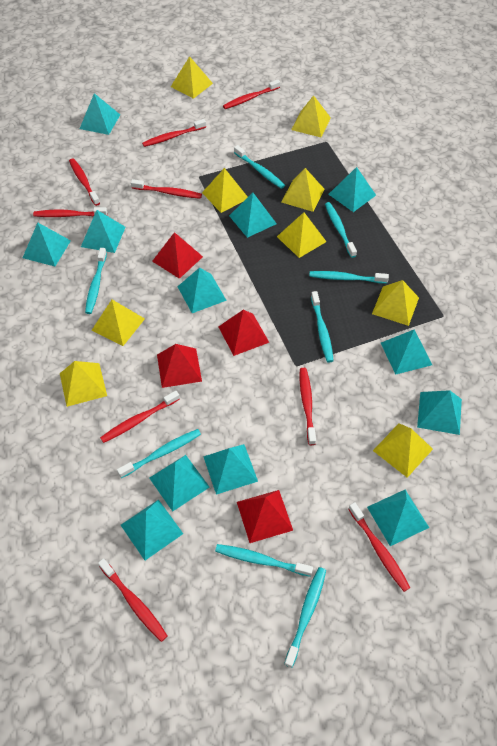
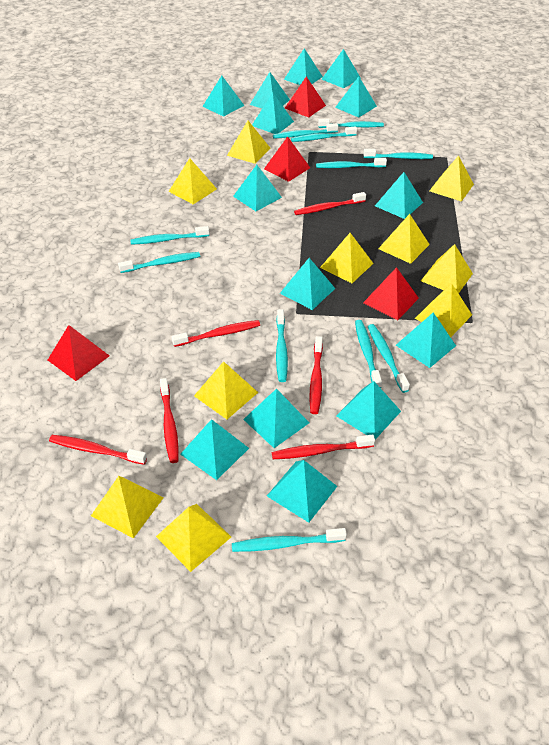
red toothbrush: [33,207,107,217] [69,158,100,206] [98,558,168,642] [100,391,180,443] [131,179,202,199] [142,119,206,147] [223,80,280,109] [300,368,316,445] [348,502,410,592] = 9 -> [49,435,147,465] [160,378,179,463] [172,320,260,347] [272,434,375,459] [294,192,366,215] [310,336,323,414] = 6
turquoise pyramid: [23,222,71,266] [80,93,120,135] [81,210,126,253] [121,499,183,560] [149,455,209,512] [177,267,227,313] [203,444,258,495] [229,193,277,238] [329,167,376,212] [367,490,429,546] [381,330,432,375] [417,390,462,435] = 12 -> [180,419,249,480] [203,76,245,117] [233,165,282,211] [243,389,309,448] [250,72,290,108] [252,93,294,134] [267,460,337,523] [280,258,335,310] [284,48,323,85] [322,49,361,88] [335,77,377,118] [336,381,401,440] [375,172,423,219] [396,312,456,368] = 14
turquoise toothbrush: [85,248,107,314] [117,429,201,478] [215,544,313,577] [234,145,285,189] [284,567,326,668] [309,271,389,284] [311,291,334,362] [325,202,357,258] = 8 -> [118,252,200,273] [130,226,210,245] [232,528,347,552] [273,123,338,138] [276,309,288,382] [291,126,357,142] [316,158,387,168] [318,119,384,128] [355,320,382,388] [364,149,433,159] [368,324,410,393] = 11
yellow pyramid: [60,361,107,407] [91,300,145,346] [171,56,213,99] [202,168,248,213] [277,212,327,258] [281,168,325,212] [291,95,331,137] [372,280,419,326] [373,423,433,478] = 9 -> [91,476,164,538] [156,504,231,572] [169,158,217,204] [194,361,258,419] [227,121,270,164] [320,233,374,283] [378,214,430,264] [415,283,472,337] [421,244,473,294] [429,155,474,202] = 10

